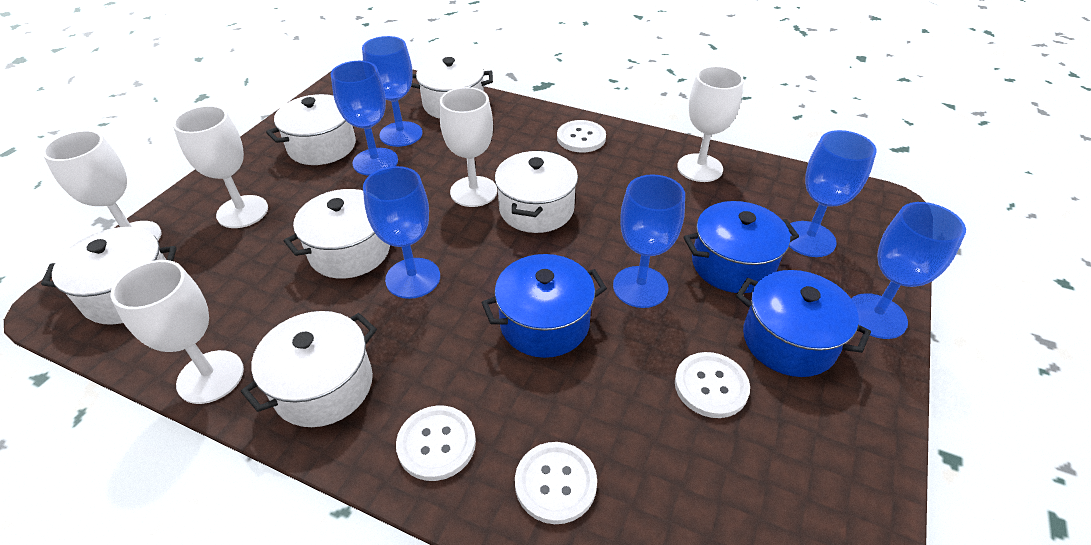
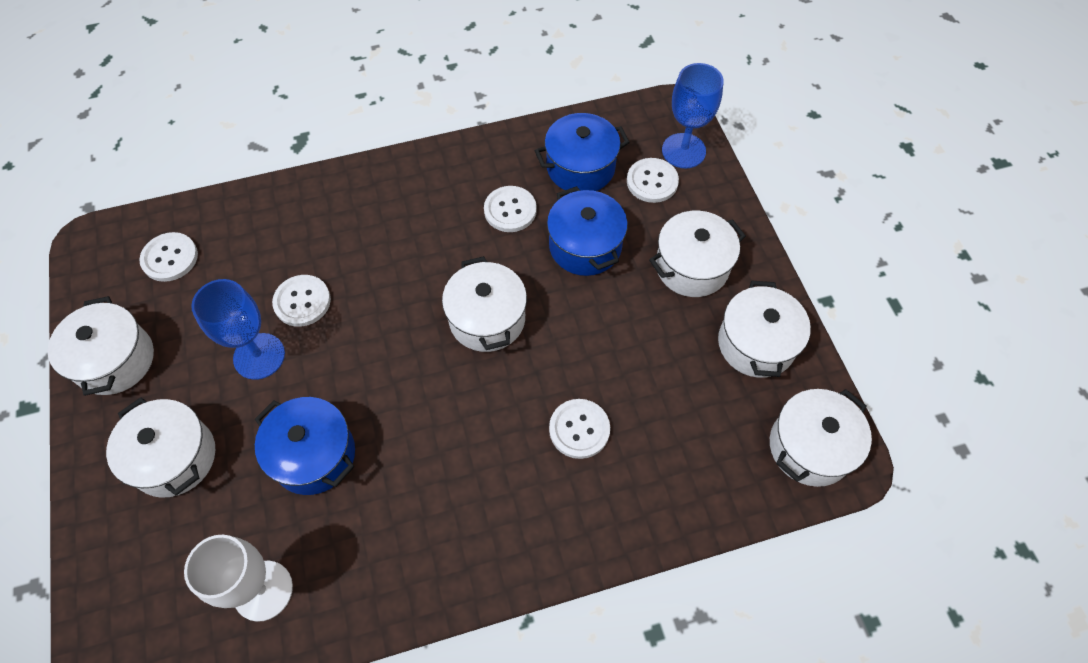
blue goblet: [331,61,398,176] [362,36,423,147] [363,166,440,299] [613,174,685,308] [789,130,877,257] [851,202,966,339] = 6 -> [191,279,285,380] [662,63,724,168] = 2
white button: [396,405,476,481] [515,442,597,524] [557,120,606,153] [675,352,750,418] = 4 -> [139,232,198,282] [272,275,331,327] [484,186,537,232] [549,399,610,459] [627,158,679,203] = 5
white goblet: [42,130,161,240] [110,260,244,404] [173,105,268,228] [440,87,497,207] [677,66,744,182] = 5 -> [184,535,293,622] = 1

